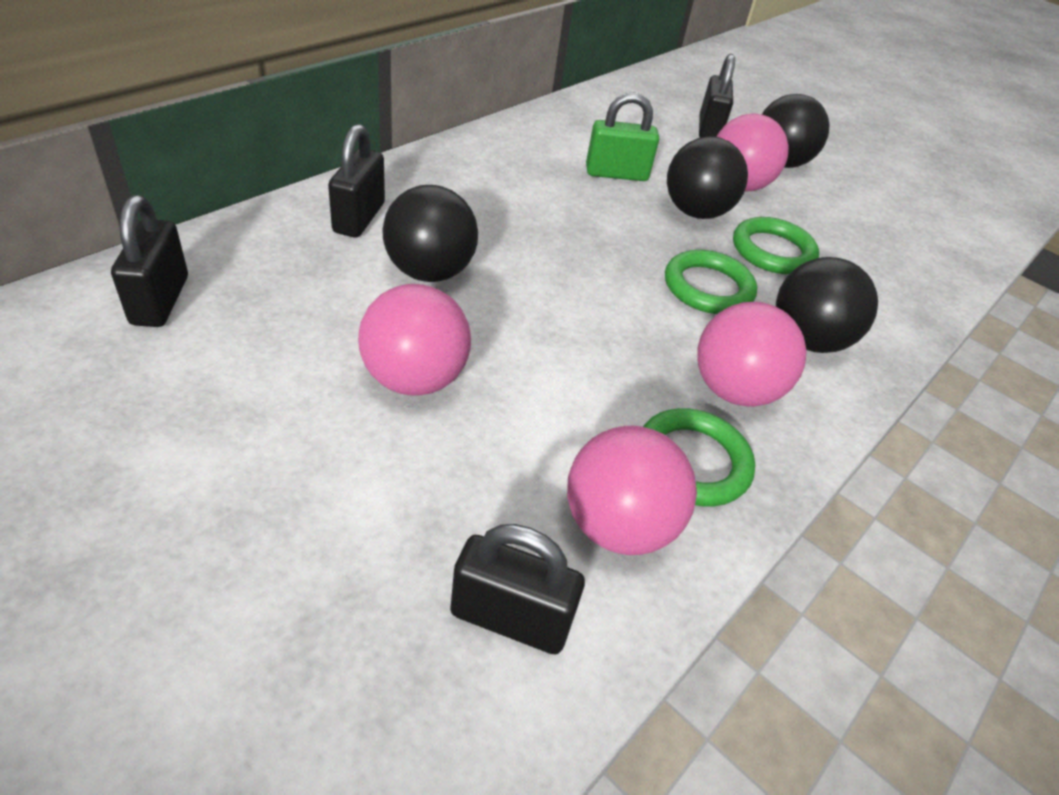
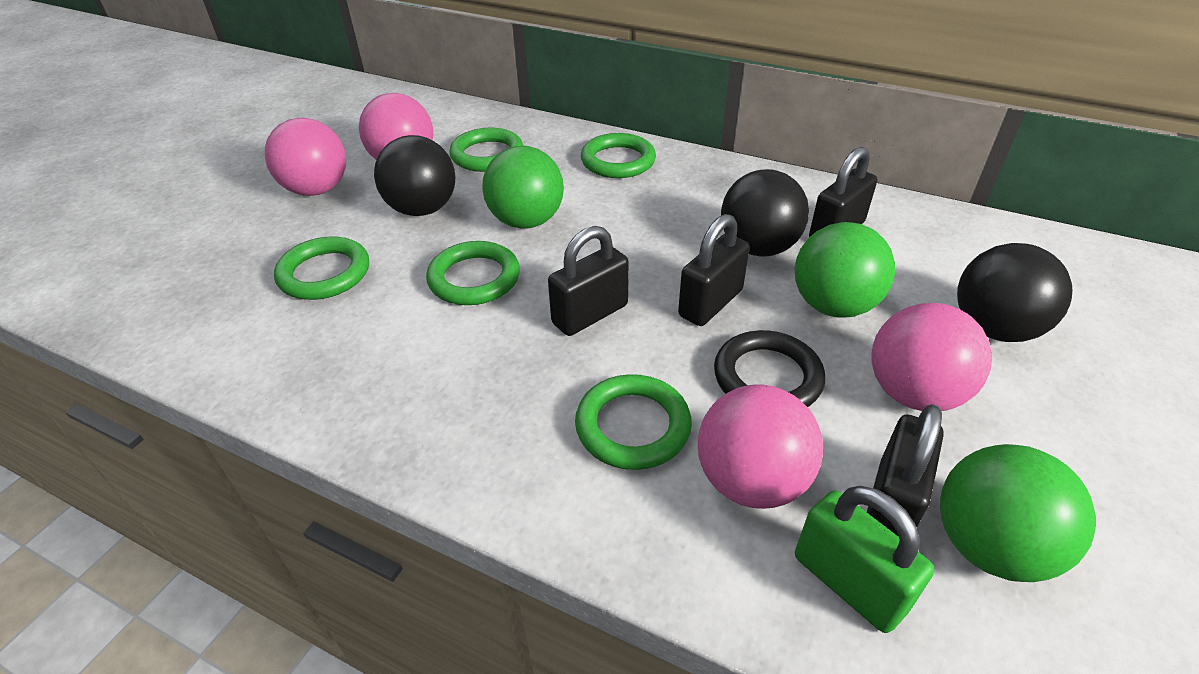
black ball: [383,185,478,282] [667,136,748,219] [762,94,829,168] [776,257,878,353] = 4 -> [374,135,455,216] [721,169,809,257] [957,243,1073,342] = 3
black ring: none = 0 -> [714,330,825,407] = 1
green ball: none = 0 -> [482,146,564,229] [795,222,895,318] [940,444,1096,582] = 3
green ring: [643,408,755,506] [665,250,757,314] [733,217,819,274] = 3 -> [274,236,369,300] [426,241,520,305] [449,127,524,172] [575,374,692,470] [581,133,656,178] = 5

